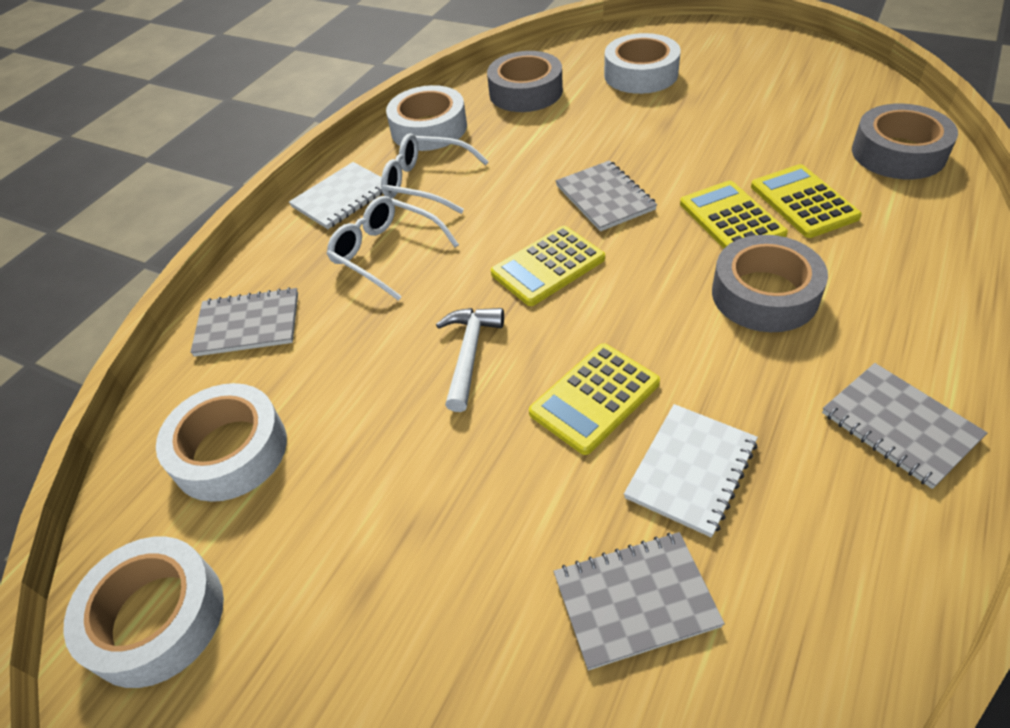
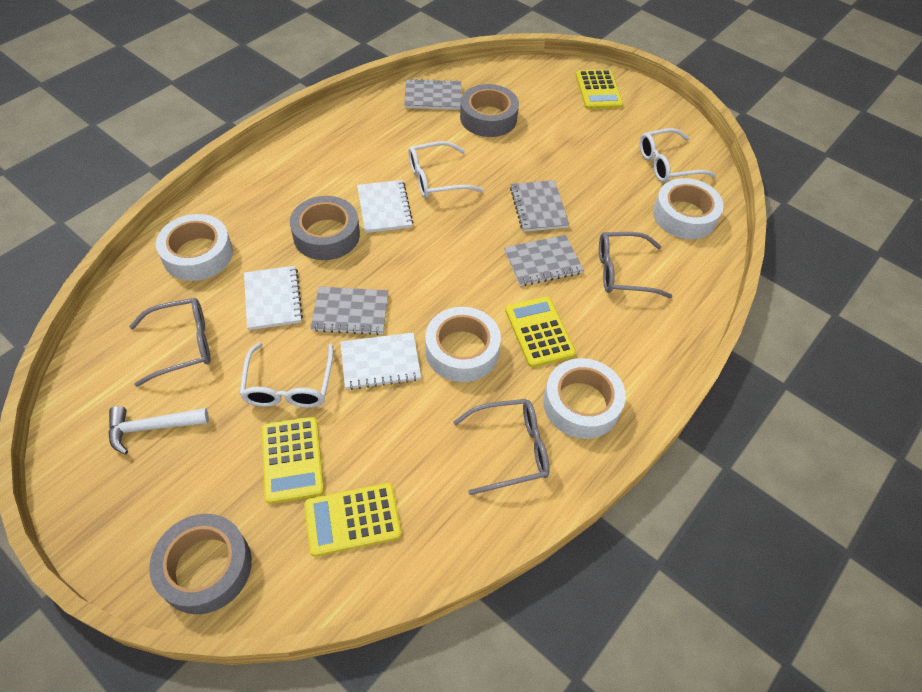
grey glasses: none = 0 -> [129,298,211,387] [453,399,550,495] [599,232,673,298] = 3
white glasses: [327,196,459,301] [381,133,489,214] = 2 -> [239,342,334,408] [408,141,483,198] [639,128,716,183] = 3
white notebook: [289,162,383,229] [624,404,758,538] = 2 -> [244,266,303,330] [340,332,421,390] [357,180,413,233] = 3

